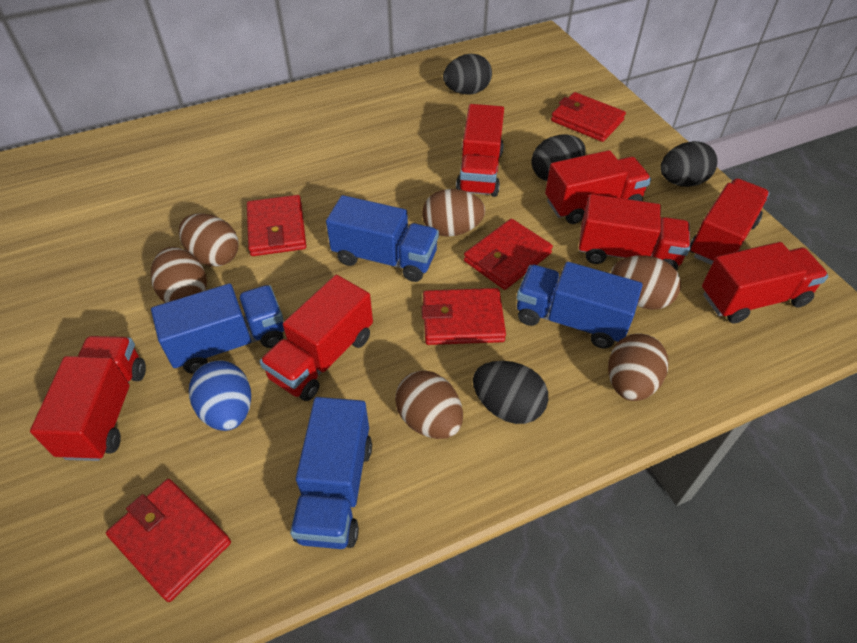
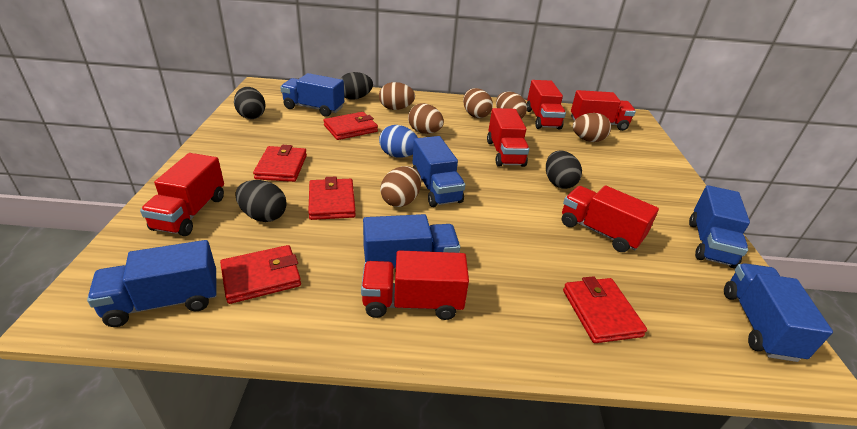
blue truck: [151,283,284,374] [290,397,372,549] [326,195,439,282] [517,262,643,349] = 4 -> [87,240,217,327] [280,73,344,117] [363,214,460,269] [413,136,465,207] [689,185,750,269] [724,263,833,362] = 6
red truck: [30,336,146,461] [260,275,373,401] [456,104,504,197] [545,150,651,224] [579,194,690,271] [690,178,770,265] [702,242,829,324] = 7 -> [140,153,224,236] [361,250,469,320] [487,108,529,167] [527,80,566,130] [562,185,659,252] [571,90,636,131] = 6

